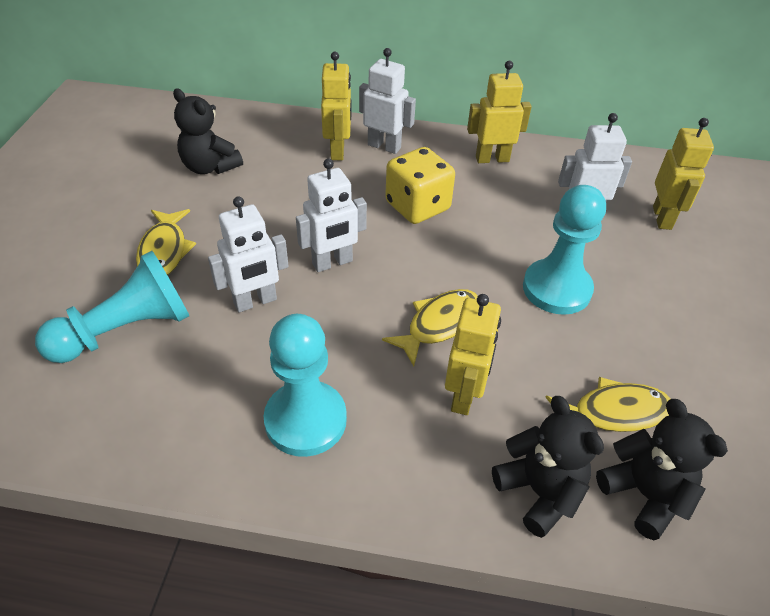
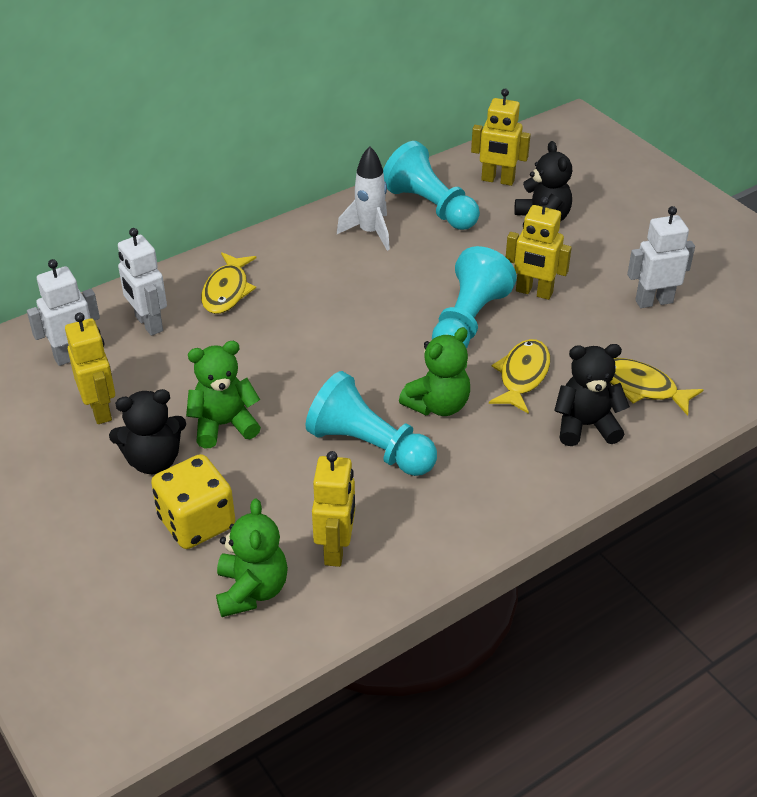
green teddy bear: none = 0 -> [186,341,261,448] [216,499,288,617] [399,327,470,416] = 3
white robot: [208,196,289,312] [296,159,367,272] [359,48,416,154] [558,113,632,202] = 4 -> [27,259,100,366] [118,228,167,336] [627,206,695,308] = 3
white rocket: none = 0 -> [337,146,390,251] = 1

